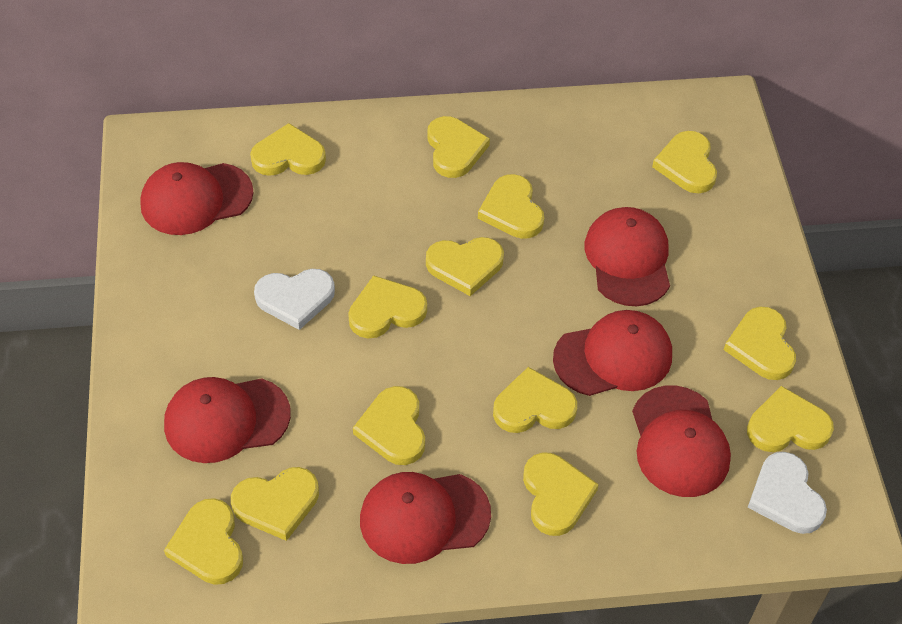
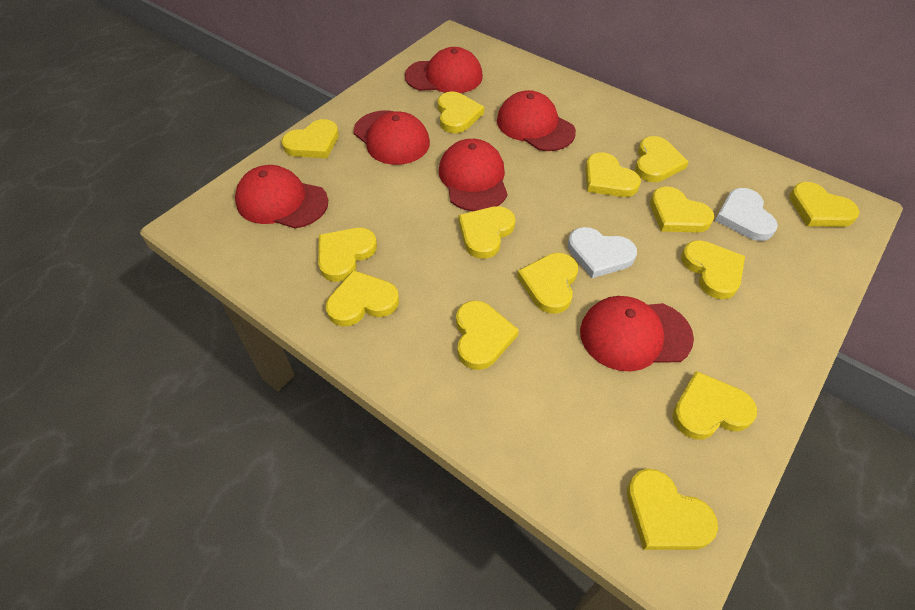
yellow heart: [164,498,243,585] [231,467,319,541] [250,123,326,176] [348,275,427,338] [353,386,425,465] [426,237,504,296] [427,116,490,178] [478,174,544,239] [493,367,577,433] [523,452,599,536] [652,131,717,193] [724,307,796,380] [747,386,834,452] = 13 -> [282,119,339,158] [318,228,377,282] [326,270,399,326] [438,92,484,133] [456,300,519,370] [458,206,515,259] [517,253,578,314] [585,152,641,197] [627,469,718,550] [635,136,689,182] [650,187,714,233] [672,371,757,439] [681,240,745,299] [789,182,860,227] = 14

